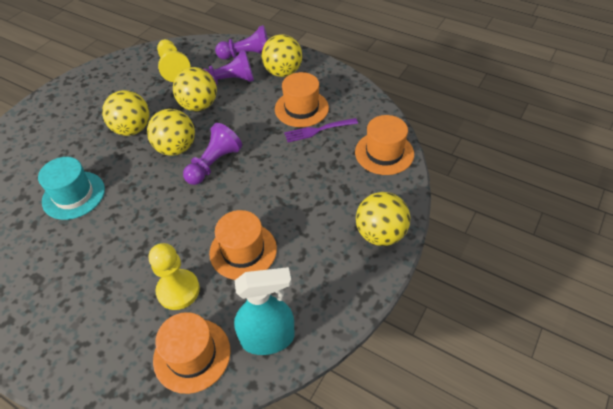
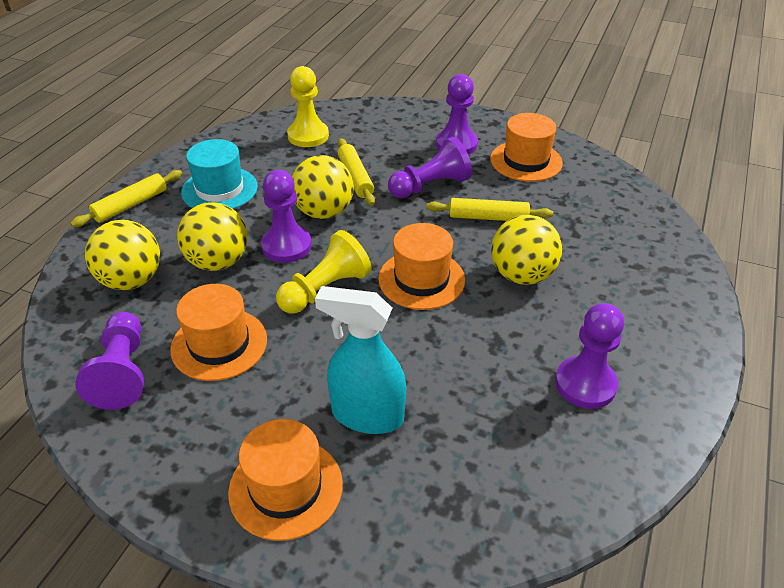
purple fork: [284,118,358,142] = 1 -> none = 0
purple pawn: [183,123,242,185] [204,50,254,85] [215,25,268,59] = 3 -> [75,312,144,410] [261,170,312,263] [388,137,472,198] [436,74,478,155] [555,303,624,409] = 5
yellow ball: [102,90,149,136] [147,109,195,156] [173,67,217,111] [262,34,302,77] [356,192,410,246] = 5 -> [85,220,160,290] [177,202,248,271] [292,155,354,219] [491,215,562,285] = 4
yellow rolling pin: none = 0 -> [70,170,182,227] [338,138,375,206] [426,198,553,221] = 3

